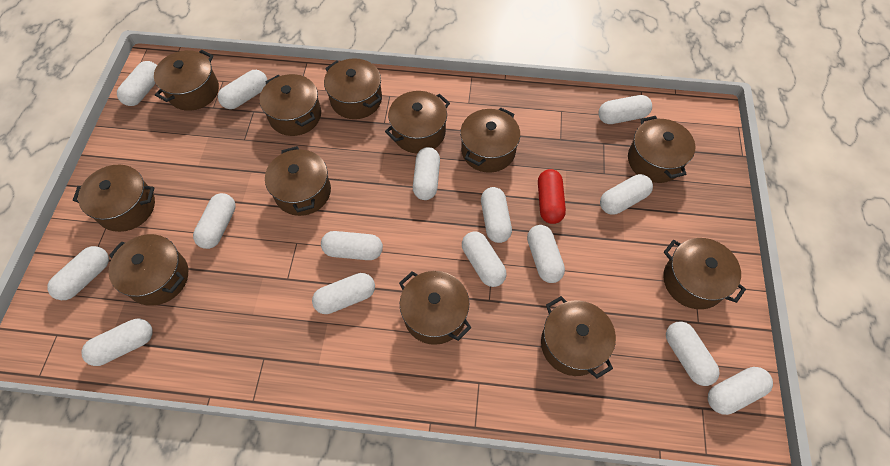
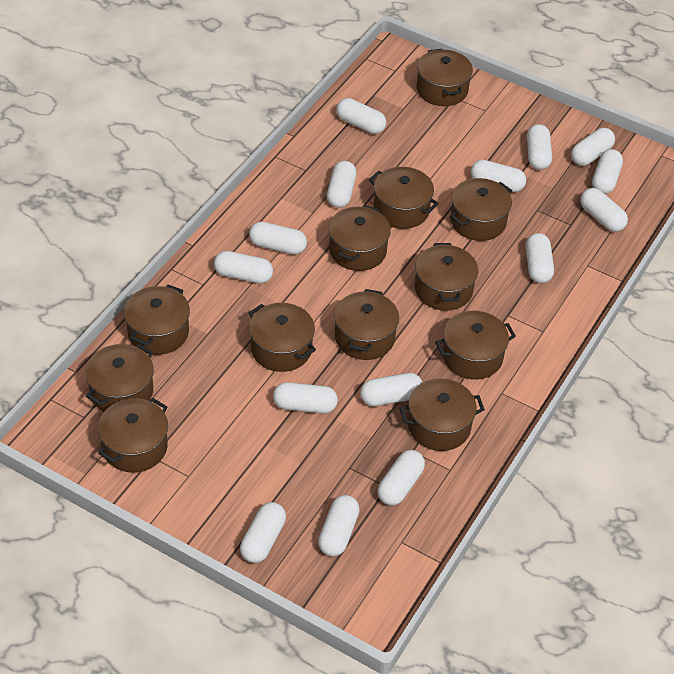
red capsule: [538,169,566,224] = 1 -> none = 0

